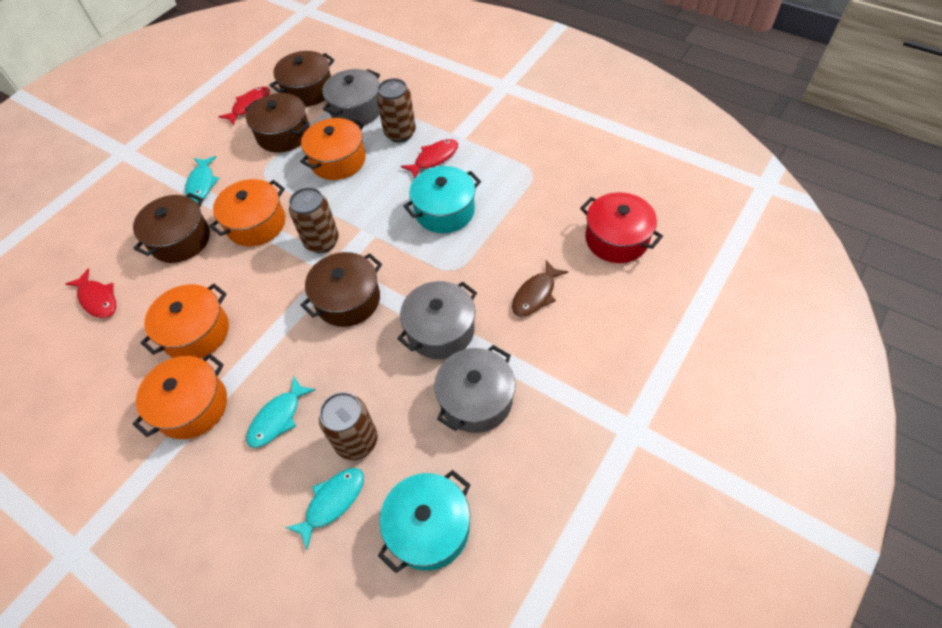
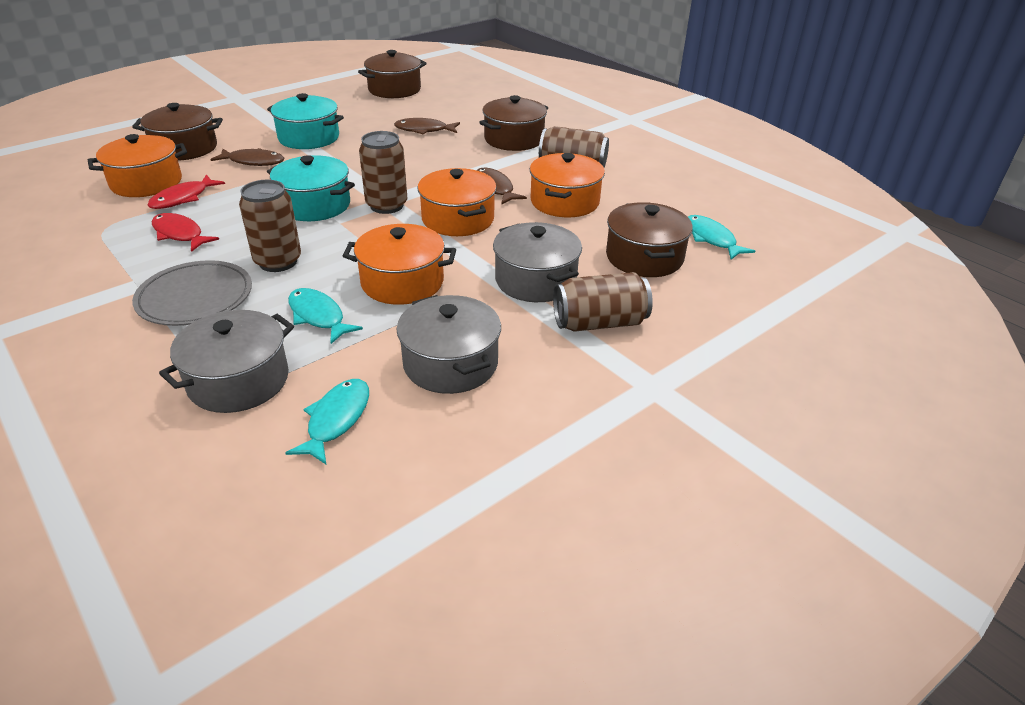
brown can: [289,187,339,253] [319,392,378,460] [376,78,416,142] = 3 -> [239,180,301,272] [359,131,407,214] [539,126,609,167] [553,272,653,332] = 4
brown fish: [512,260,568,317] = 1 -> [210,148,284,166] [394,118,460,134] [477,167,527,205] = 3
grey plate: none = 0 -> [132,260,252,326] = 1
red fish: [65,269,116,318] [219,87,270,126] [401,139,458,179] = 3 -> [147,174,225,209] [152,213,219,252] = 2
red pot: [580,192,663,263] = 1 -> none = 0

